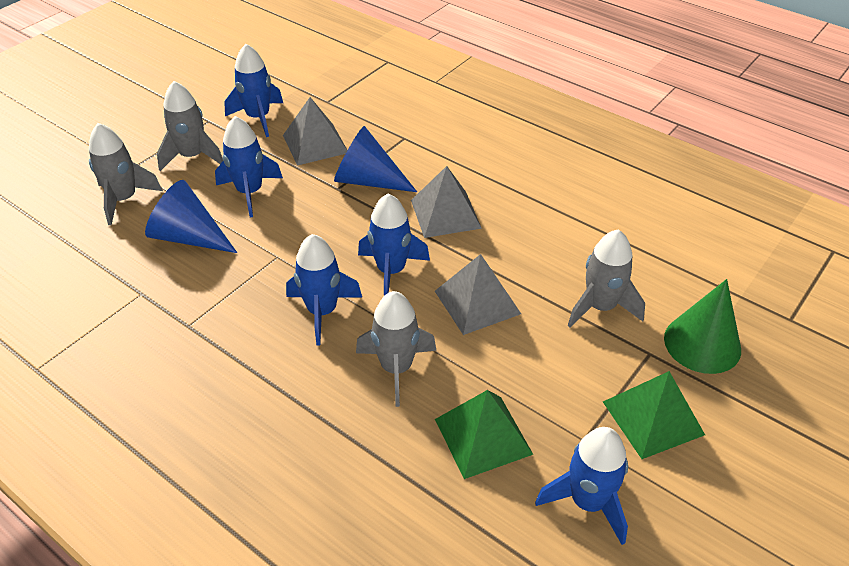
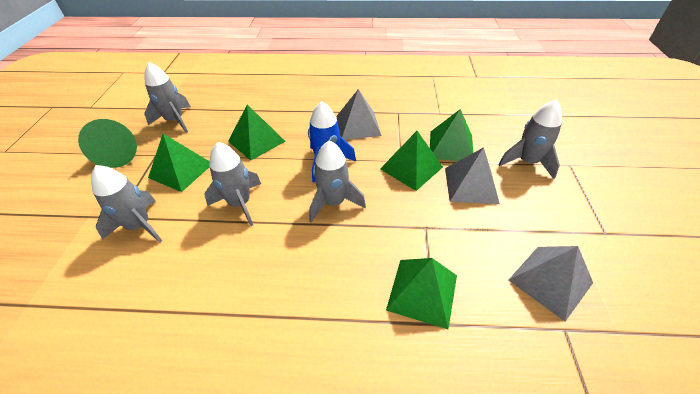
blue cone: [145,180,237,253] [334,126,417,192] = 2 -> none = 0
blue rocket: [215,116,283,218] [224,44,283,137] [286,234,362,346] [358,193,430,296] [535,427,628,545] = 5 -> [308,101,356,183] = 1
green pyramid: [435,390,533,479] [603,371,705,459] = 2 -> [148,134,210,192] [228,105,285,161] [380,131,443,191] [386,258,457,329] [430,109,473,161] = 5
grey rocket: [89,123,163,225] [157,81,223,171] [356,291,437,407] [568,229,645,328] = 4 -> [91,165,162,243] [144,62,191,133] [204,142,261,226] [309,141,366,223] [498,99,562,179] = 5

